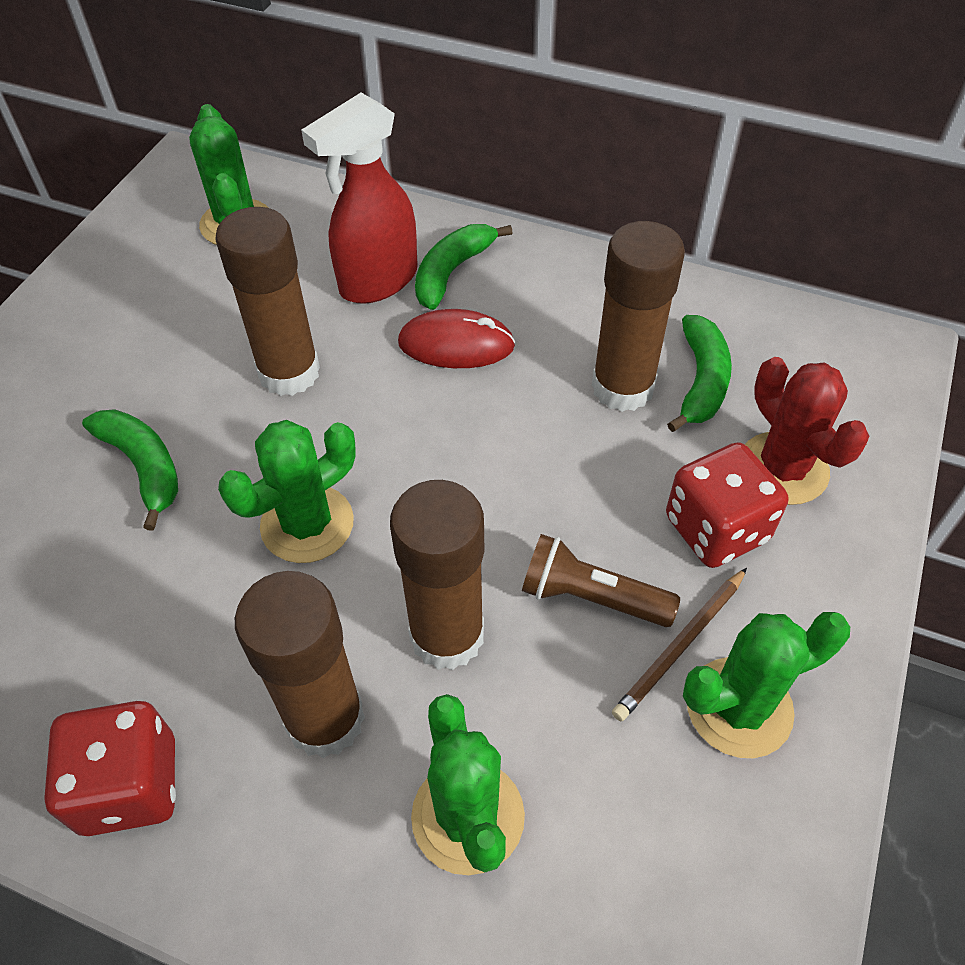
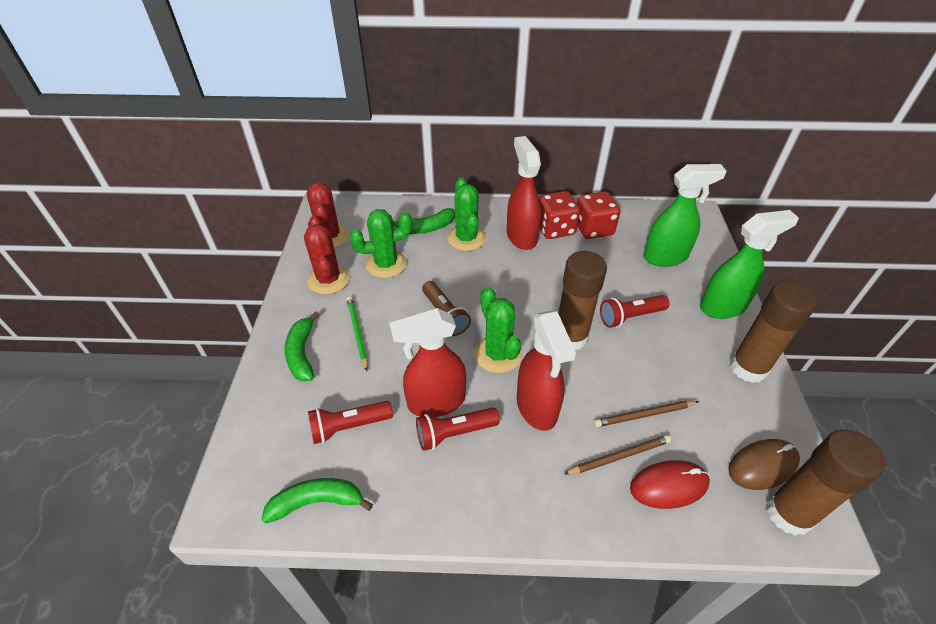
brown glue stick: [215,207,320,396] [235,571,365,758] [390,480,484,670] [592,221,685,412] = 4 -> [558,251,607,350] [730,281,817,383] [766,429,886,536] = 3
brown mouse: none = 0 -> [728,439,800,490] = 1
brown pencil: [612,568,747,722] = 1 -> [564,435,671,474] [594,401,699,427] = 2
green cactus: [189,104,268,245] [218,420,356,563] [411,694,525,875] [683,612,850,758] = 4 -> [350,209,412,278] [447,177,486,251] [474,287,522,373] = 3
green pencil: none = 0 -> [347,296,368,371] = 1
green spray bottle: none = 0 -> [643,164,727,267] [700,210,799,319] = 2
red cactus: [745,357,869,505] = 1 -> [304,216,350,294] [307,182,349,248] = 2
red flashlight: none = 0 -> [308,401,393,444] [416,407,500,451] [600,295,669,328] = 3
red spray bottle: [301,93,418,304] = 1 -> [390,308,466,417] [507,136,541,250] [517,311,576,431] = 3

